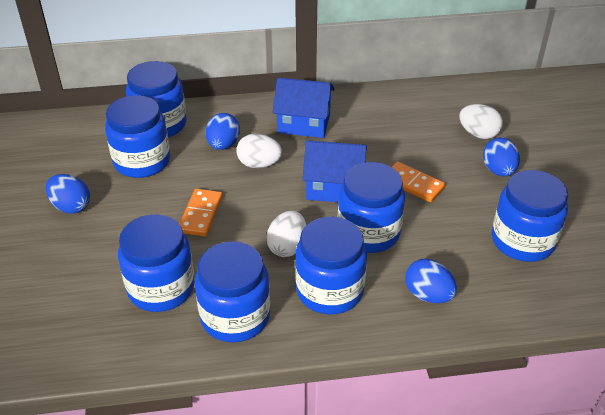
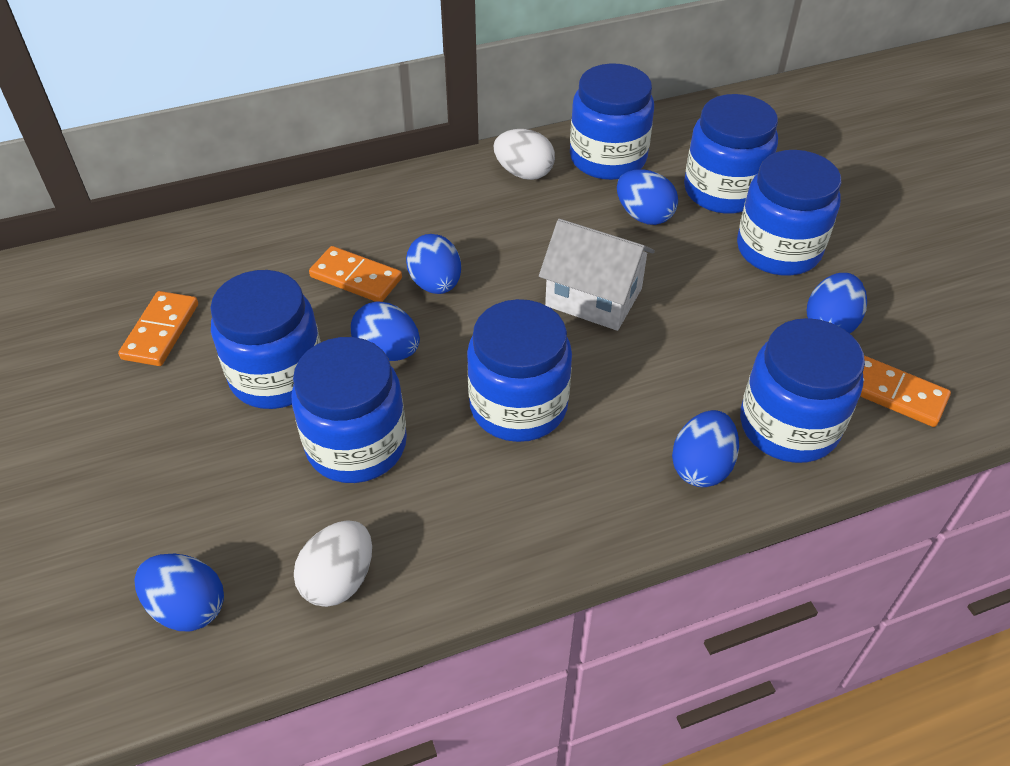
blue egg: [45,174,90,214] [206,113,240,150] [405,259,457,303] [483,138,520,177] = 4 -> [135,554,224,631] [351,301,420,361] [406,234,461,294] [617,169,678,225] [672,410,739,487] [807,273,867,334] = 6
blue house: [273,77,334,138] [302,140,367,202] = 2 -> none = 0
orange domino: [179,189,223,237] [392,162,446,202] = 2 -> [118,291,198,366] [309,246,402,302] [860,355,951,427] = 3
white egg: [236,134,282,168] [266,211,306,257] [459,104,503,139] = 3 -> [294,520,372,607] [494,129,555,180] = 2
white house: none = 0 -> [539,219,655,331] = 1

